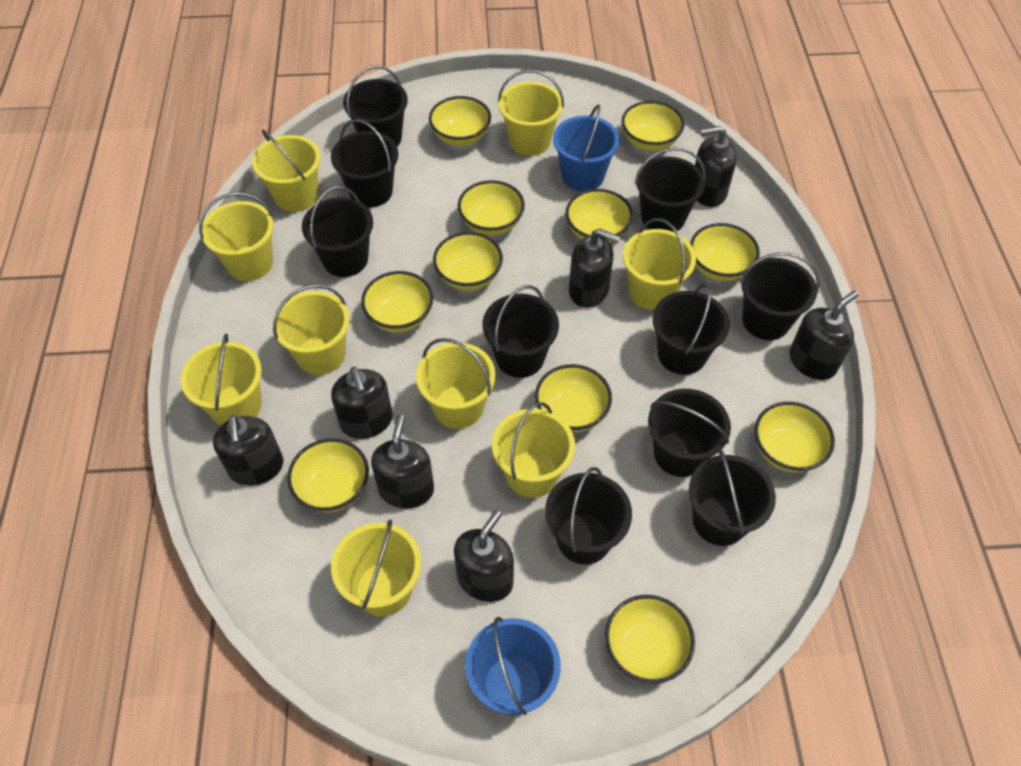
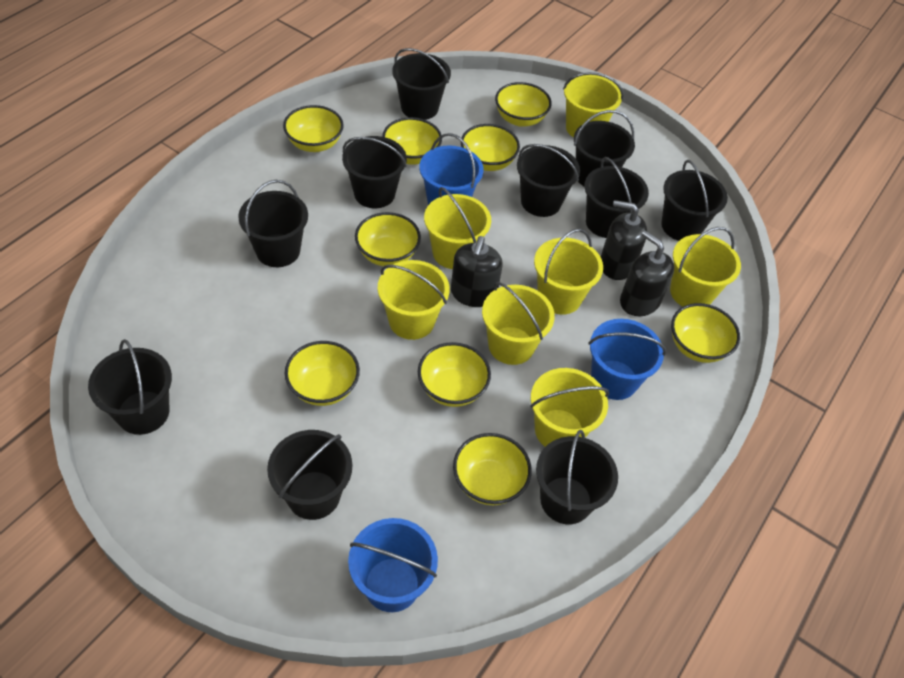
black soap dispenser: [213,415,283,486] [331,367,393,439] [371,415,434,508] [454,510,514,602] [569,228,620,308] [695,126,737,207] [789,291,859,380] = 7 -> [451,236,503,307] [601,200,647,280] [620,231,674,316] = 3
blue bucket: [465,617,561,716] [553,104,620,191] = 2 -> [348,518,438,612] [419,133,483,205] [588,319,666,400] = 3
yellow bowl: [287,438,369,512] [361,271,433,332] [429,96,491,146] [433,232,503,291] [458,180,525,236] [535,364,612,433] [566,189,633,243] [605,595,695,683] [622,101,684,151] [690,223,760,281] [755,401,835,473] = 11 -> [283,105,344,152] [285,341,360,406] [355,212,421,266] [382,117,442,165] [418,342,491,407] [453,433,532,505] [461,124,520,171] [495,82,552,127] [671,303,740,363] = 9
yellow bucket: [181,334,262,425] [199,192,274,281] [252,130,321,212] [272,284,350,375] [331,520,421,616] [416,338,496,429] [492,402,575,498] [498,70,564,156] [623,218,696,310] = 9 -> [378,260,450,340] [424,187,491,269] [482,282,555,365] [530,368,609,447] [534,229,603,315] [563,72,624,137] [670,227,741,306] = 7

